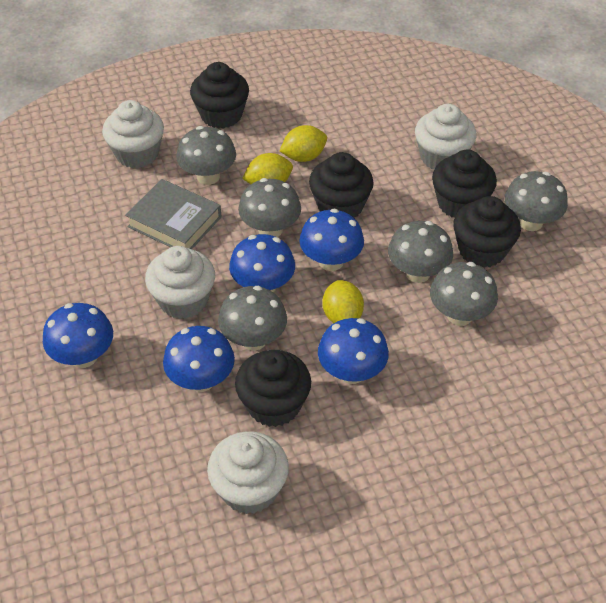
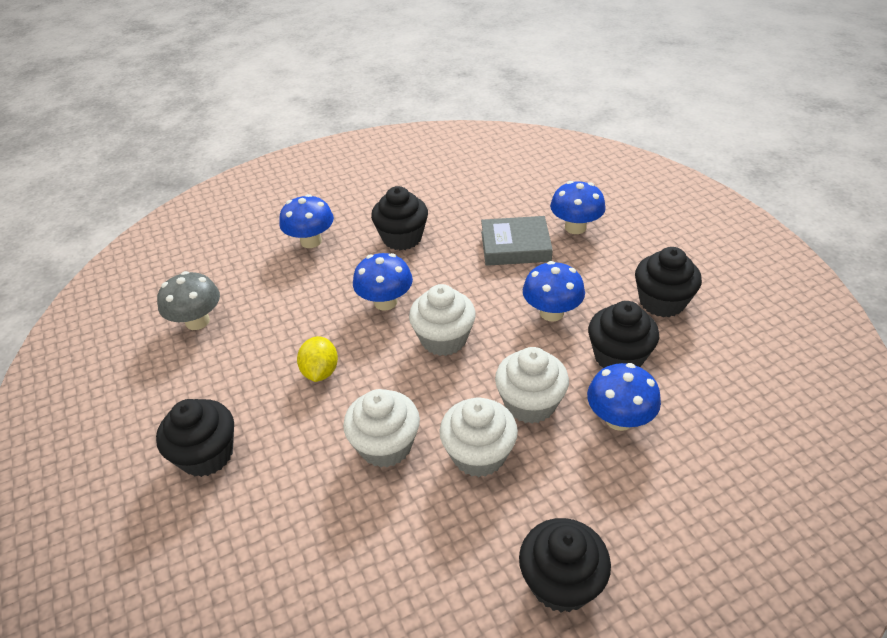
grey mushroom: [176,126,236,185] [218,286,287,351] [238,178,301,237] [388,221,453,283] [430,262,498,326] [505,171,568,231] = 6 -> [157,271,220,330] = 1
yellow lemon: [242,153,293,184] [280,125,327,162] [322,280,364,323] = 3 -> [297,336,338,382] = 1

